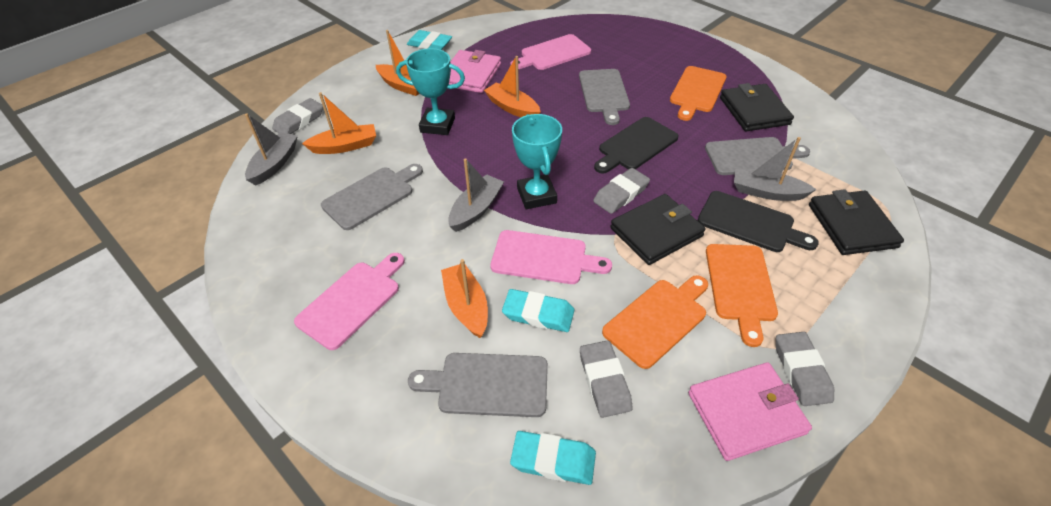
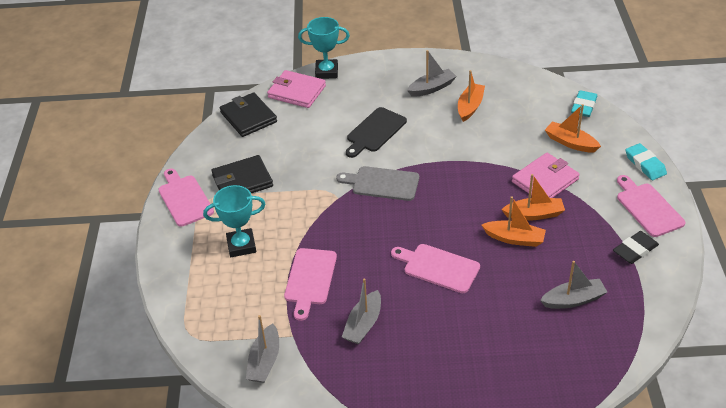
black cutting board: [594,117,679,174] [698,191,819,252] = 2 -> [346,107,407,158] = 1
black eraser: none = 0 -> [613,231,659,264] = 1
black wallet: [610,194,705,265] [720,83,794,131] [809,189,904,255] = 3 -> [211,155,273,193] [220,92,277,137] = 2
grey boat: [245,114,298,186] [448,158,504,232] [734,137,817,201] = 3 -> [246,315,279,383] [342,279,381,344] [407,50,457,97] [540,261,607,309] = 4
grey cutting board: [321,164,423,230] [408,353,548,417] [579,69,630,125] [705,137,810,175] = 4 -> [336,166,419,201] = 1
grey eraser: [272,98,323,134] [580,340,633,418] [593,168,650,214] [776,332,834,406] = 4 -> none = 0
orange cutting board: [602,275,708,369] [670,66,726,121] [706,244,778,347] = 3 -> none = 0
pink cutting board: [294,253,405,350] [490,230,612,284] [510,34,591,70] = 3 -> [158,169,214,227] [284,248,337,321] [391,244,480,293] [617,175,685,237] = 4
turquoise eraser: [407,30,452,50] [502,289,575,332] [510,431,596,485] = 3 -> [571,90,597,117] [626,143,667,180] = 2

